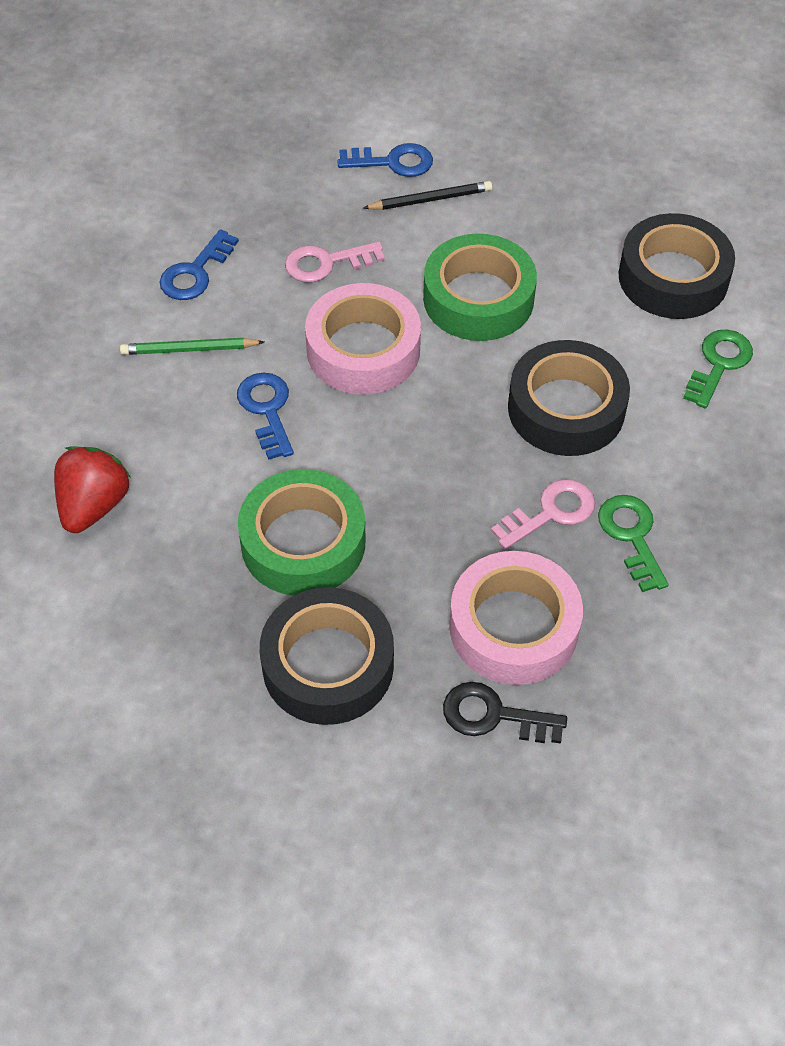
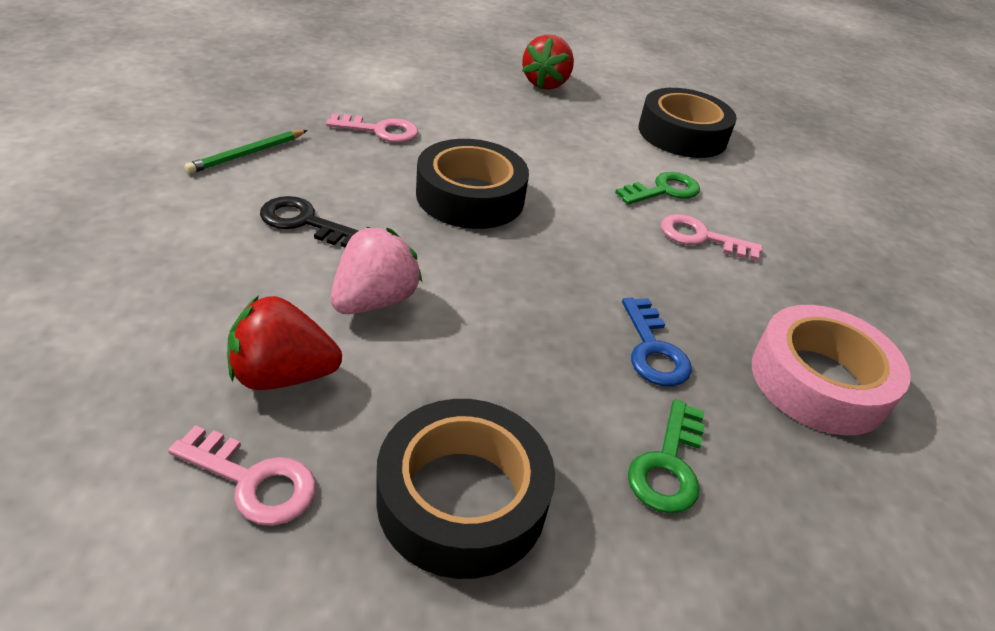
black pencil: [363,181,492,210] = 1 -> none = 0
blue key: [160,229,239,300] [237,372,294,460] [338,143,433,177] = 3 -> [622,298,692,387] = 1
green tape: [238,469,366,596] [423,233,537,341] = 2 -> none = 0
pink key: [285,241,385,282] [491,479,595,549] = 2 -> [168,425,316,526] [326,113,418,143] [661,214,762,261] = 3
pink strawberry: none = 0 -> [331,227,422,314] = 1
pink tape: [305,283,421,395] [449,551,583,685] = 2 -> [752,305,911,435] = 1
red strawberry: [54,446,131,533] = 1 -> [227,296,342,390] [522,34,574,90] = 2

